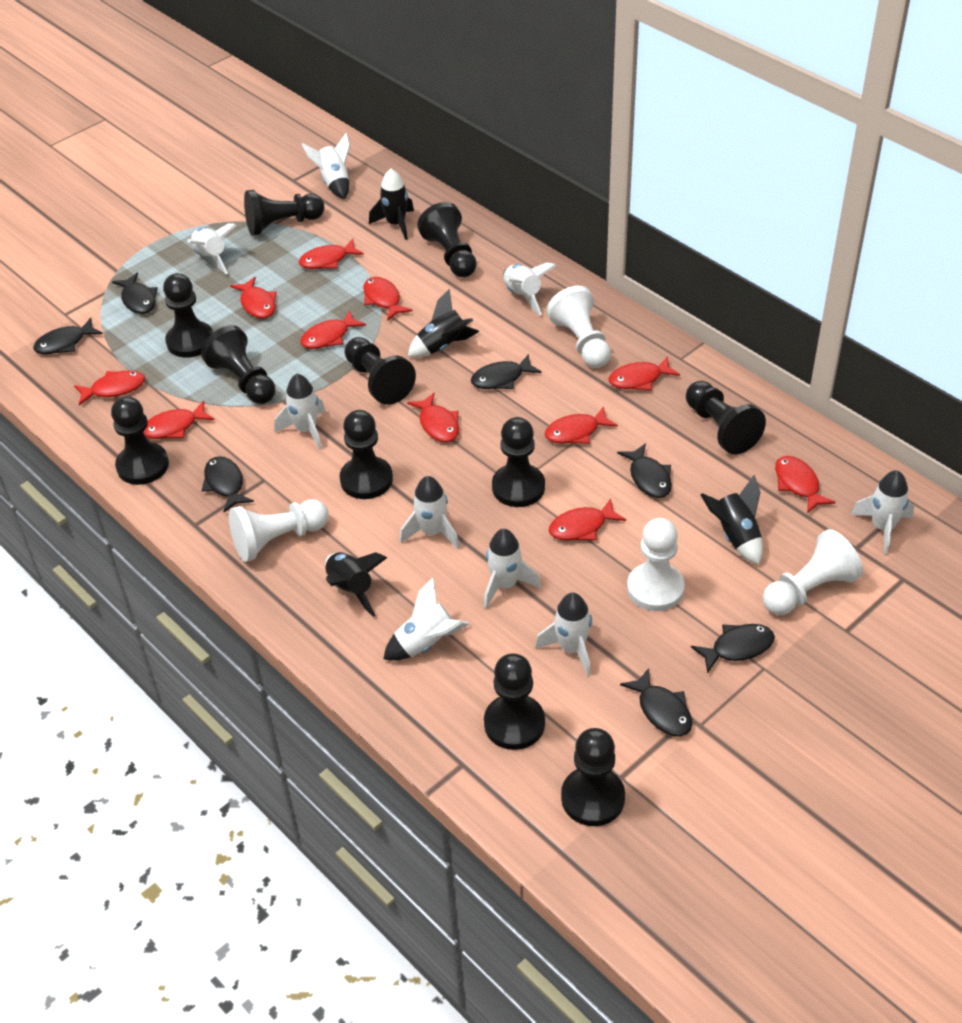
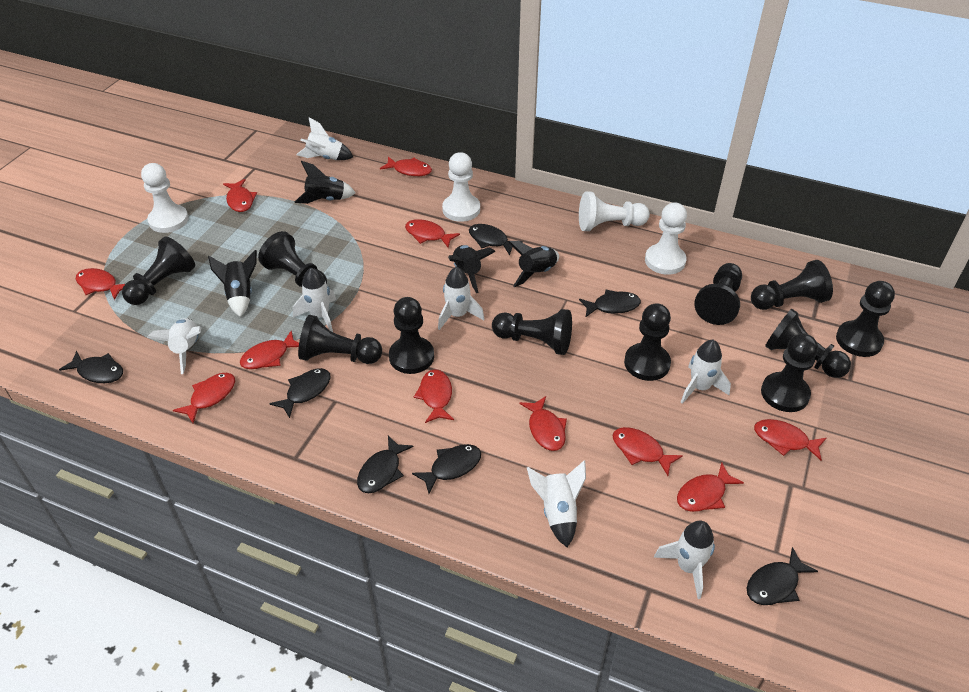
white rocket: [187,223,237,274] [275,374,325,450] [302,132,350,199] [383,577,469,661] [400,476,460,549] [484,529,541,609] [503,262,556,315] [535,593,593,676] [851,470,914,554] = 9 -> [147,318,201,374] [293,268,336,332] [296,118,353,160] [438,267,484,330] [527,460,586,547] [654,521,715,599] [681,340,731,404] = 7

